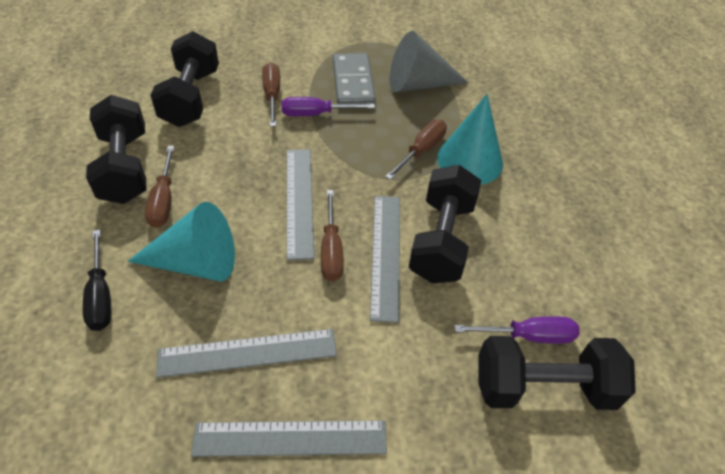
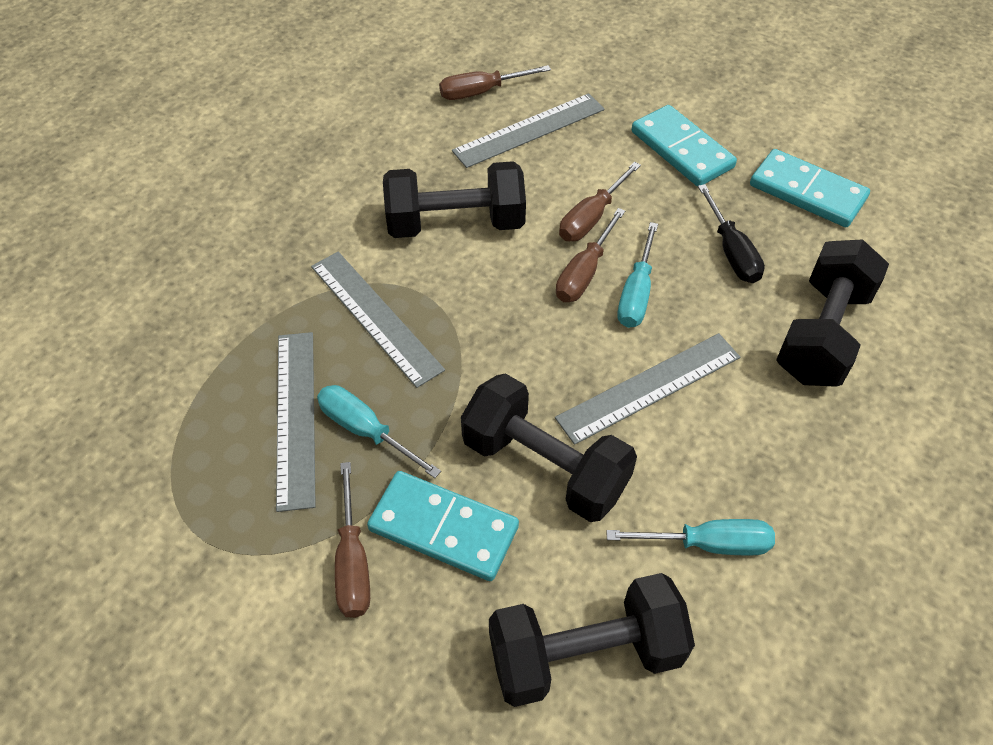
grey cone: [390,31,469,92] = 1 -> none = 0
grey domino: [333,53,376,104] = 1 -> none = 0
purple screwdriver: [282,97,375,116] [454,316,580,344] = 2 -> none = 0
turquoise cone: [128,202,235,282] [437,94,503,185] = 2 -> none = 0
turquoise domino: none = 0 -> [367,471,519,581] [631,105,737,187] [750,149,870,227] = 3
turquoise screwdriver: none = 0 -> [317,385,441,478] [606,519,775,556] [617,222,658,328] = 3

